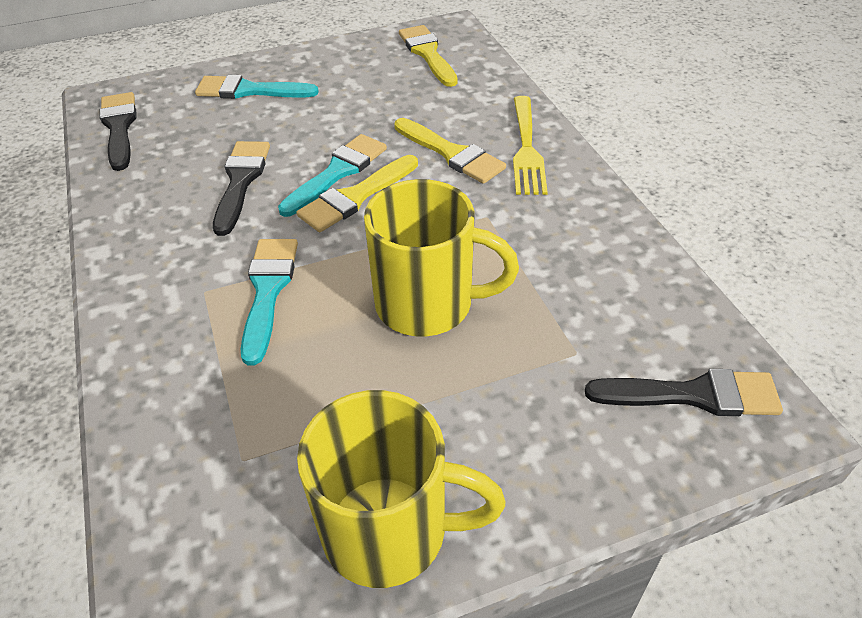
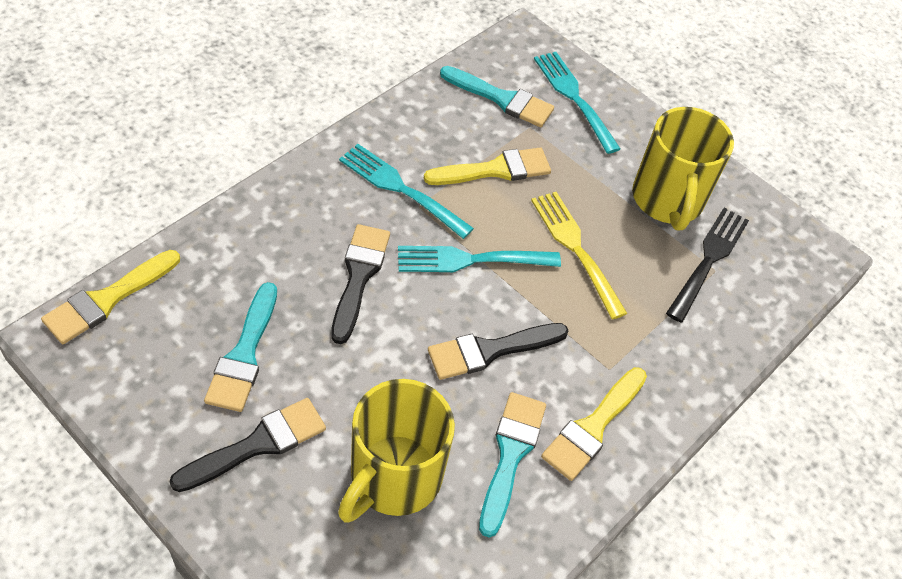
black fork: none = 0 -> [666,208,749,322] = 1
turquoise fork: none = 0 -> [339,144,474,239] [398,246,561,272] [534,52,621,154] = 3

